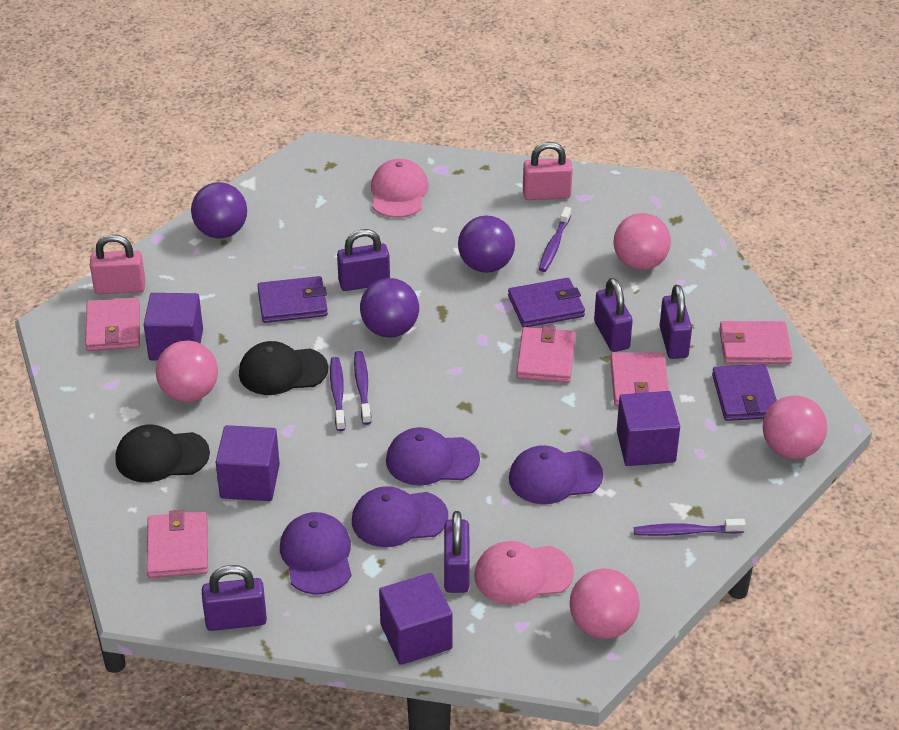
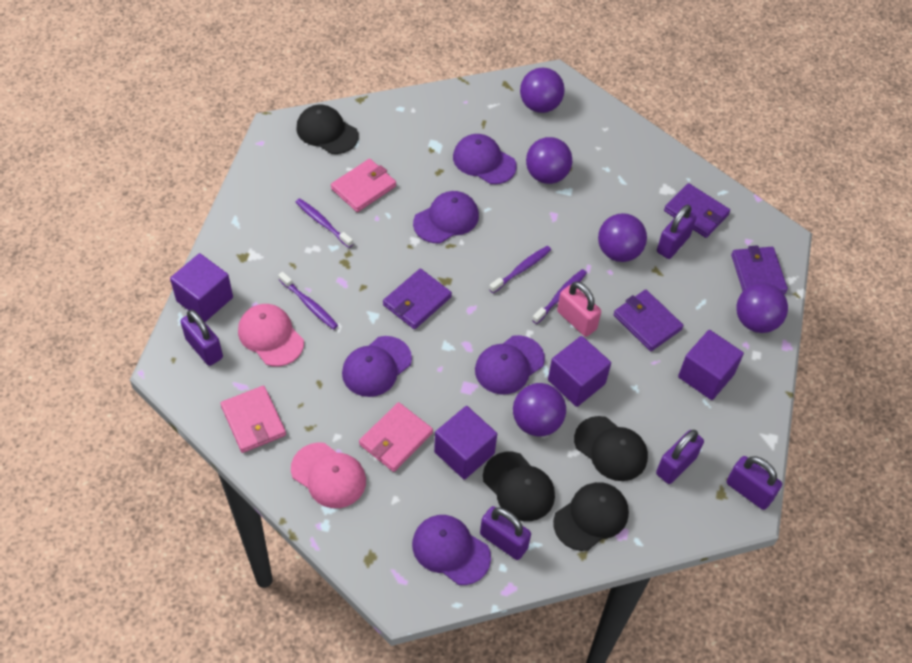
black cap: [115,424,210,482] [239,341,328,395] = 2 -> [296,104,359,154] [483,452,555,521] [553,482,629,551] [574,416,648,481] = 4
pink ball: [156,340,218,402] [570,569,640,639] [614,213,671,270] [763,396,827,459] = 4 -> none = 0
pink padlock: [90,234,145,294] [523,142,573,200] = 2 -> [557,282,601,337] = 1
pink wallet: [85,297,140,351] [146,510,208,578] [516,325,575,383] [610,353,669,406] [719,321,792,364] = 5 -> [220,386,286,453] [331,159,396,212] [359,402,433,472] = 3
purple ball: [191,182,247,239] [360,278,419,338] [458,216,515,273] = 3 -> [513,383,566,436] [520,67,565,113] [526,137,572,184] [598,213,647,262] [736,283,788,333] = 5
purple cap: [280,512,352,595] [352,486,448,547] [386,427,480,485] [509,445,603,504] = 4 -> [342,336,412,397] [412,515,491,585] [413,191,479,243] [453,134,517,184] [475,335,545,395] = 5
purple wallet: [257,276,328,323] [508,278,585,327] [712,364,777,421] = 3 -> [383,269,452,329] [614,290,683,351] [664,183,730,238] [731,245,788,294] = 4

